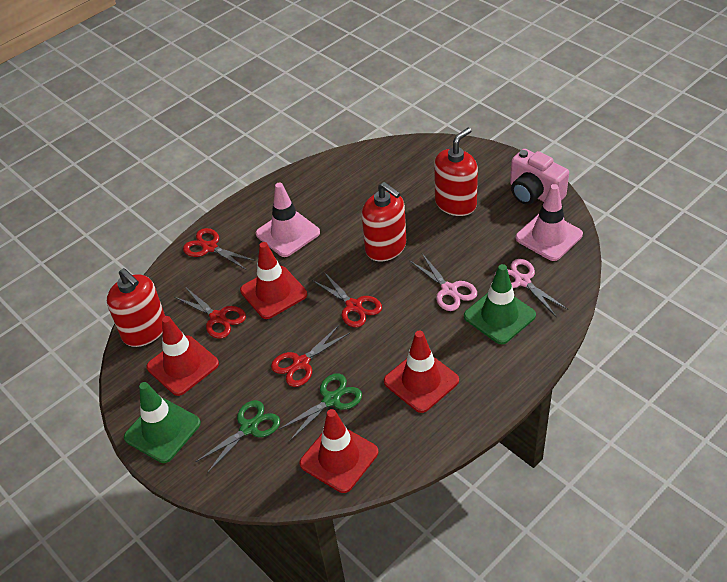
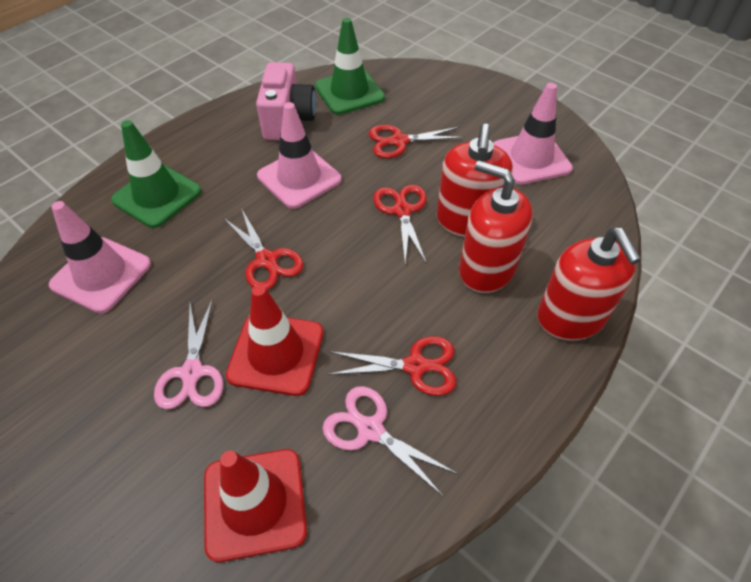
green scissors: [196,400,280,473] [278,373,362,441] = 2 -> none = 0
pink traffic cone: [256,182,320,257] [516,184,583,261] = 2 -> [48,201,151,313] [257,102,342,209] [493,83,573,185] = 3
red traffic cone: [146,316,219,396] [240,242,307,319] [299,409,378,493] [384,331,459,413] = 4 -> [204,449,307,562] [226,285,324,396] = 2

